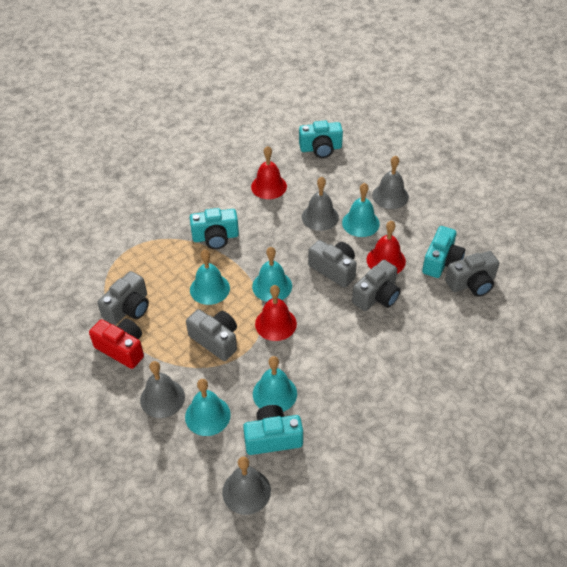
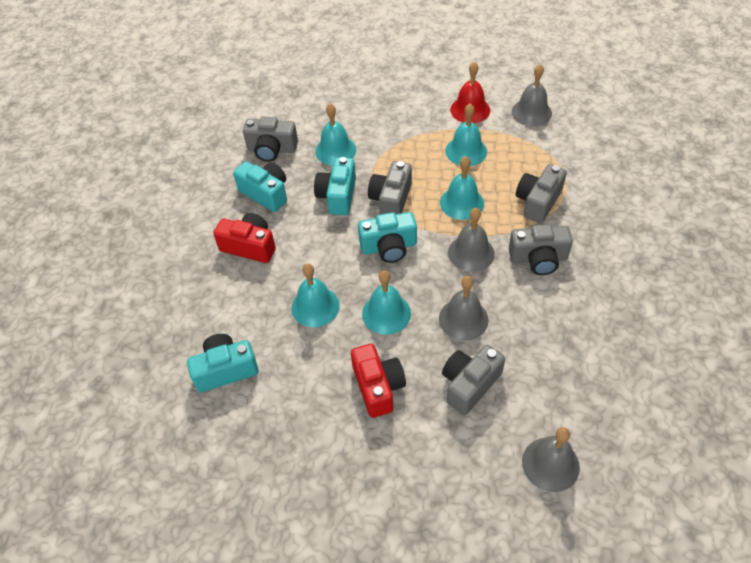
red bell: [251,146,287,199] [255,285,297,341] [367,221,406,274] = 3 -> [450,62,490,123] = 1
red camera: [89,319,144,369] = 1 -> [213,213,276,263] [351,344,406,418] = 2

